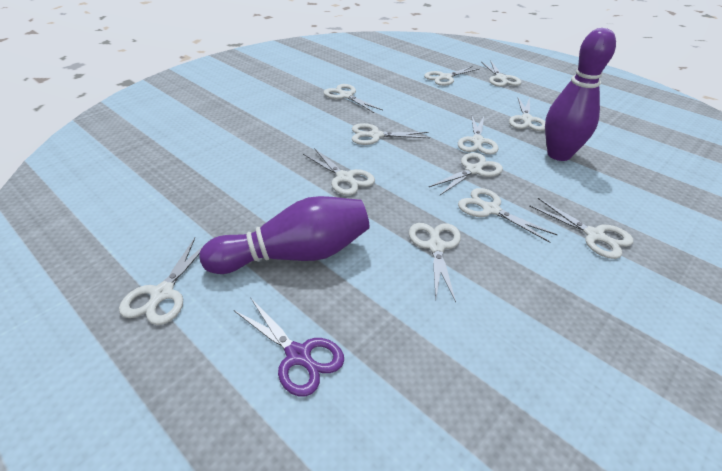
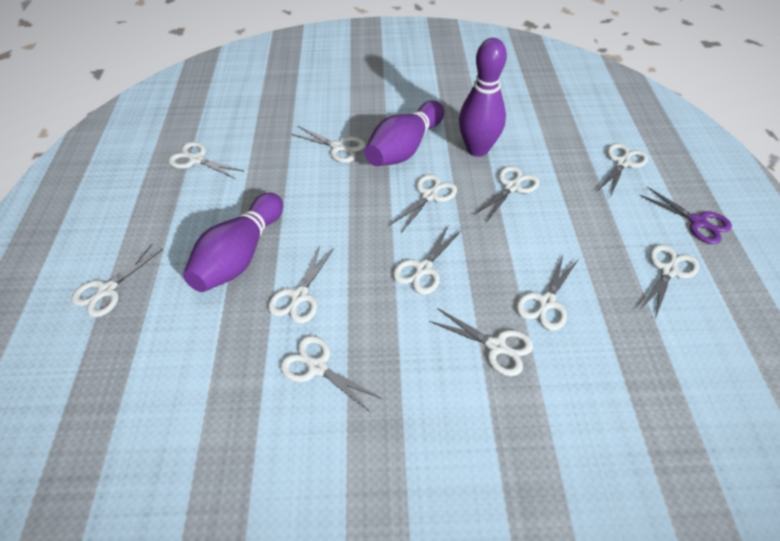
purple bowling pin: [199,196,370,274] [545,28,616,161] = 2 -> [183,193,283,292] [364,101,444,166] [459,38,507,157] = 3

